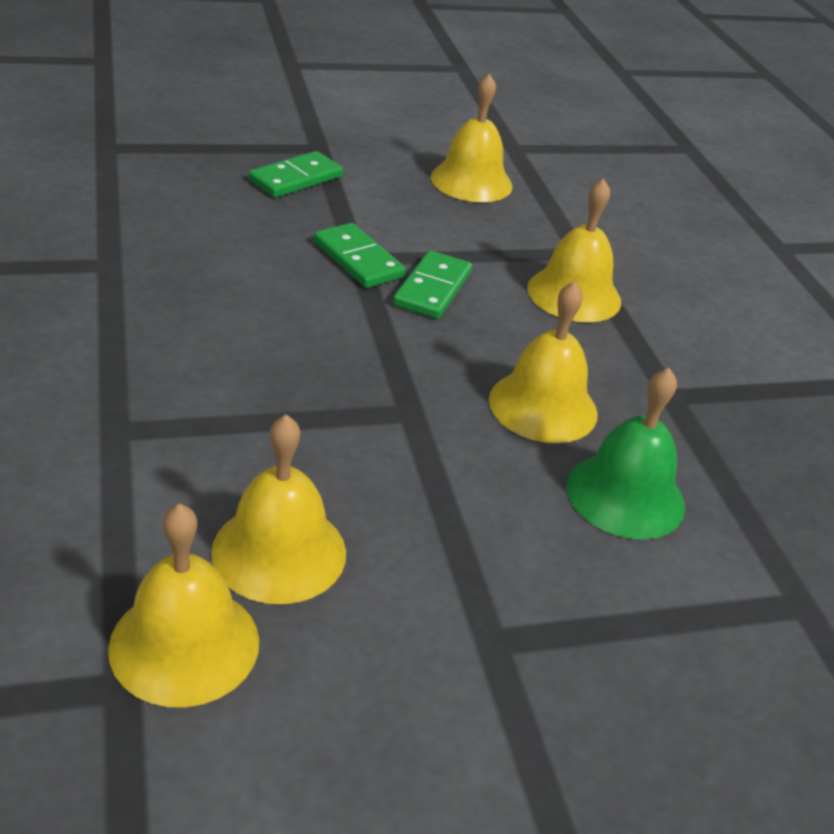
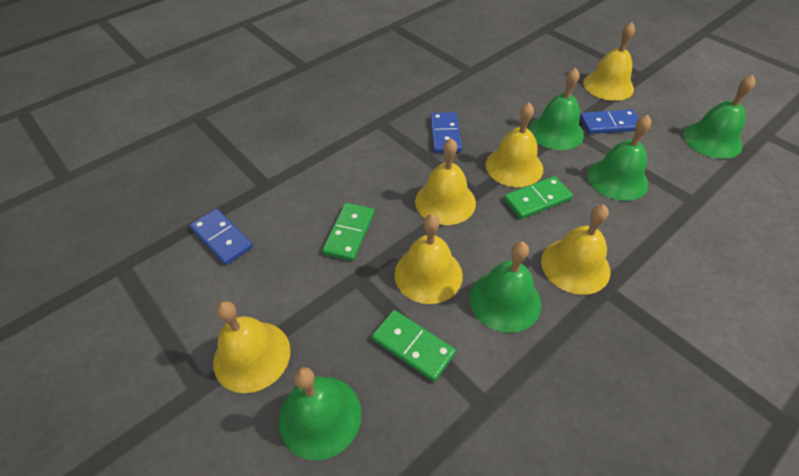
blue domino: none = 0 -> [190,209,253,265] [430,112,462,153] [580,109,639,134] = 3
green bell: [567,368,685,540] = 1 -> [279,367,362,460] [470,242,541,333] [529,68,584,150] [587,115,651,201] [683,75,756,159] = 5
yellow bell: [108,503,259,708] [211,415,346,605] [431,73,512,202] [489,281,598,443] [527,178,621,322] = 5 -> [213,301,291,393] [395,214,463,304] [415,138,476,225] [486,102,543,187] [541,205,610,295] [583,22,635,101] = 6

